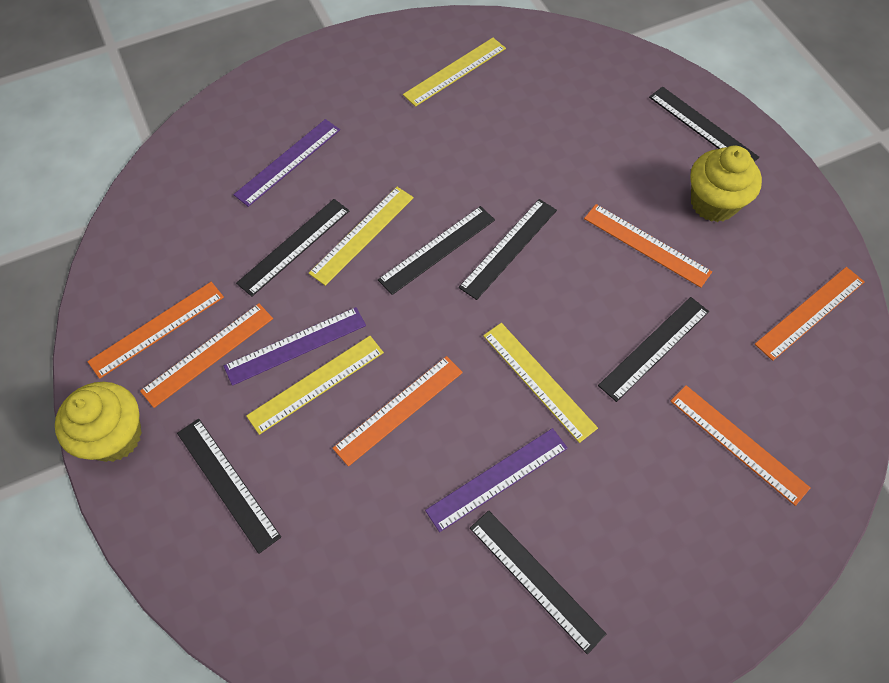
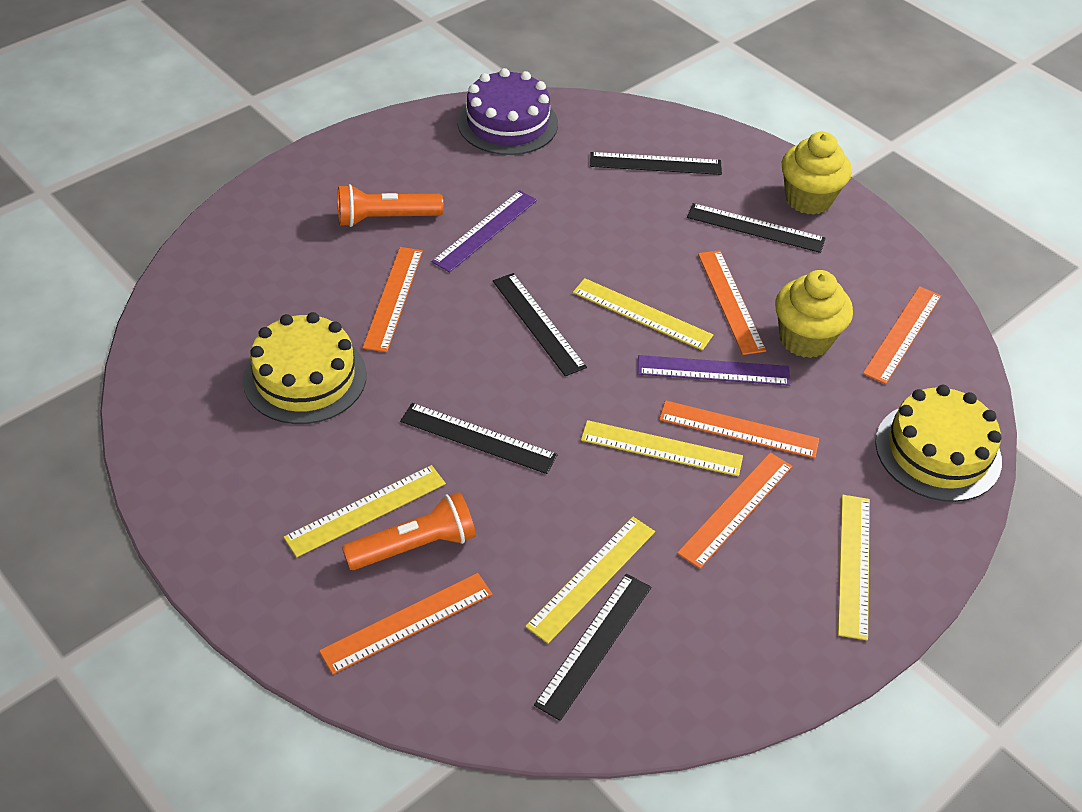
black ruler: [177,419,281,554] [236,199,349,297] [378,206,495,295] [459,199,557,300] [470,510,606,654] [598,297,709,402] [649,86,759,162] = 7 -> [400,403,557,474] [493,273,587,376] [534,574,651,721] [590,152,722,175] [687,203,825,253] = 5
orange flashlight: none = 0 -> [338,184,443,227] [342,492,476,570] = 2
purple cake: none = 0 -> [457,68,558,155] = 1
purple ruler: [224,307,366,386] [233,119,340,207] [425,428,568,532] = 3 -> [432,190,537,272] [638,355,791,386] = 2
yellow cake: none = 0 -> [243,312,367,424] [875,385,1002,502] = 2
yellow ruler: [246,336,384,435] [309,187,414,286] [403,38,506,107] [483,323,598,443] = 4 -> [284,465,446,557] [525,517,655,644] [573,278,713,350] [581,420,743,476] [838,495,870,640] = 5

